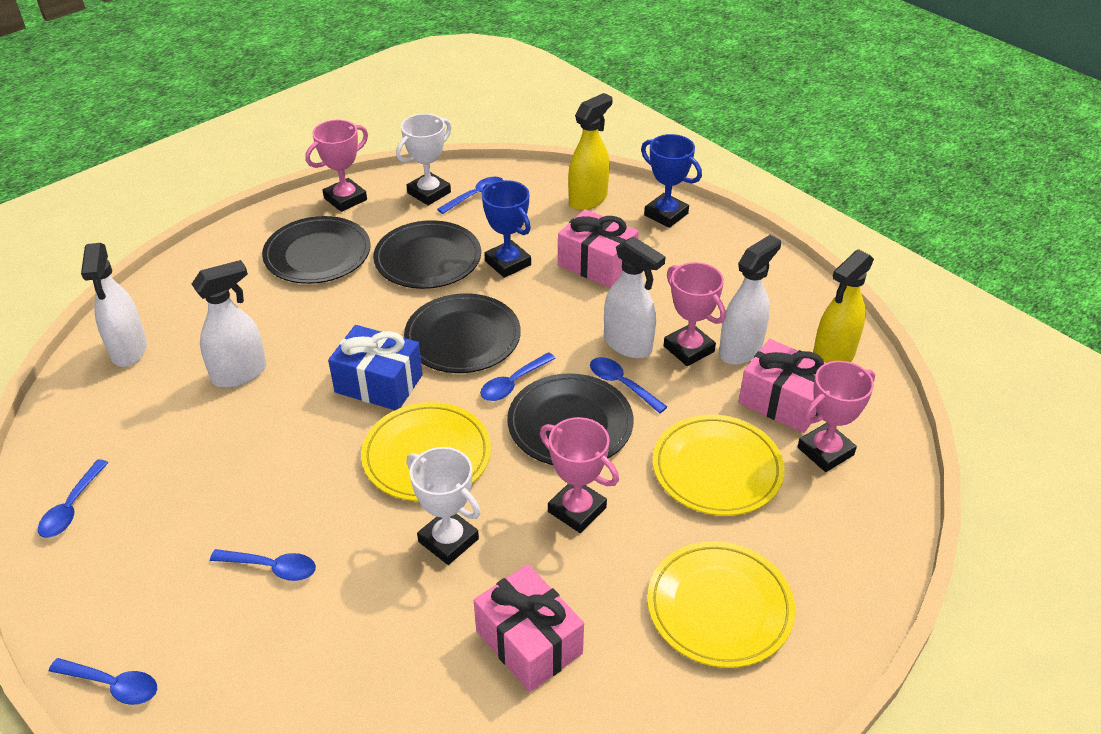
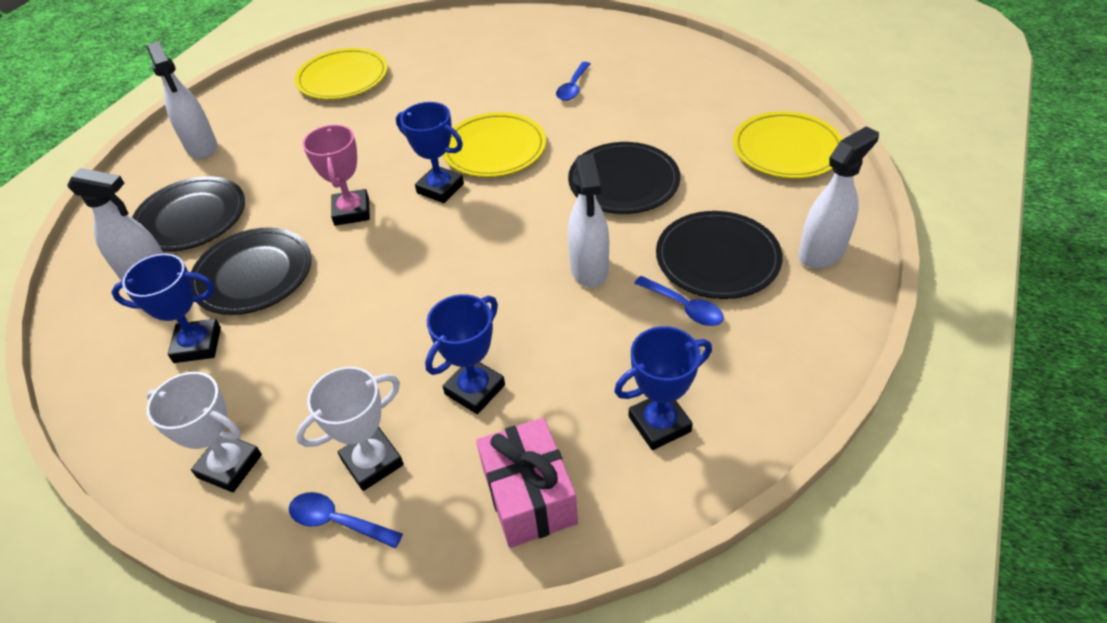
blue gift: [328,325,423,410] = 1 -> none = 0
blue spoon: [38,459,109,538] [49,658,157,705] [210,549,316,581] [437,177,503,214] [480,352,556,401] [590,357,667,413] = 6 -> [289,492,403,548] [556,62,590,101] [634,276,724,326] = 3
blue trophy: [482,180,531,278] [641,134,702,228] = 2 -> [111,254,221,363] [396,102,464,203] [425,294,505,414] [614,326,712,450] = 4
pink gift: [474,564,584,692] [558,209,639,288] [738,339,826,433] = 3 -> [476,418,578,548] = 1
pink trophy: [305,120,368,212] [540,417,619,533] [664,262,726,366] [797,361,875,472] = 4 -> [303,125,370,226] = 1
yellow spray bottle: [568,93,612,211] [813,249,874,363] = 2 -> none = 0

